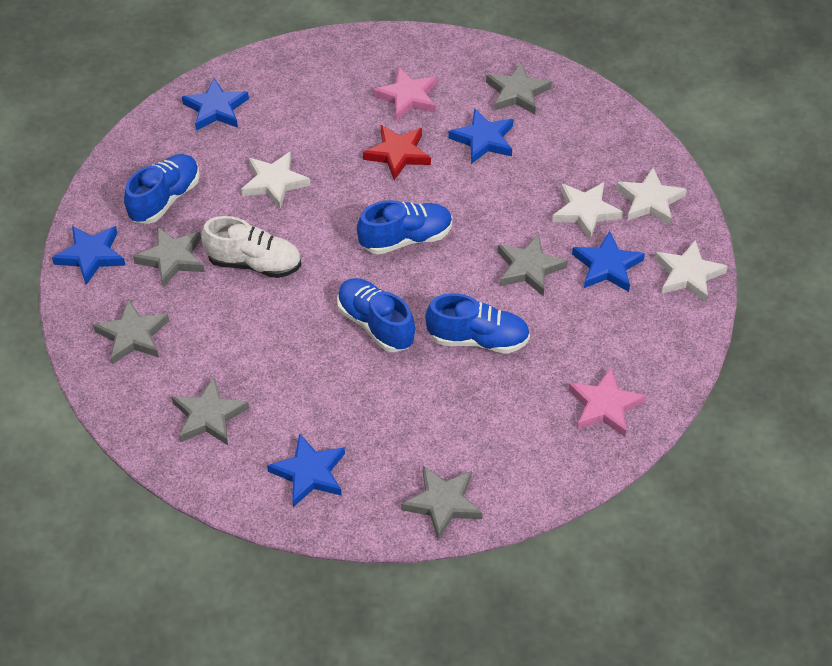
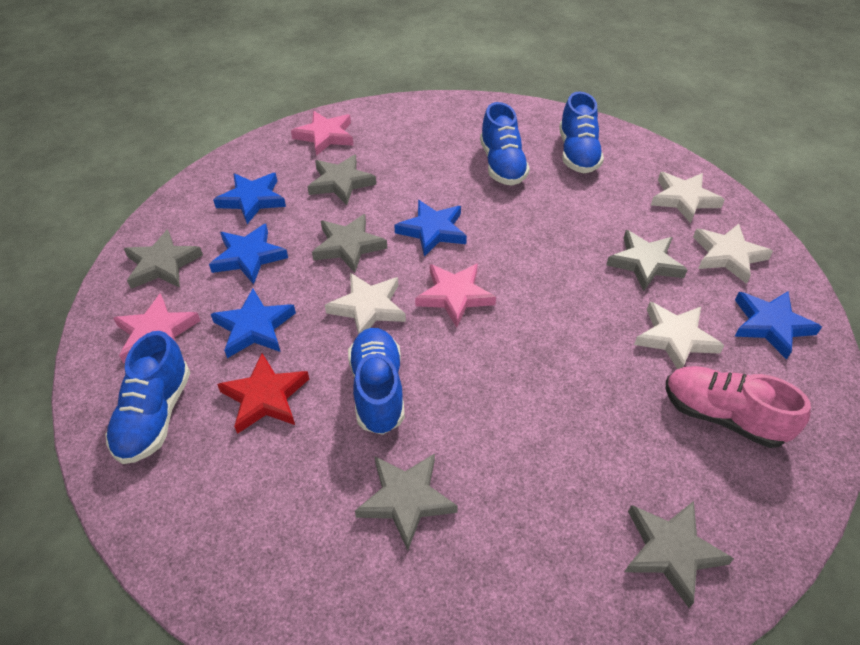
pink shoe: none = 0 -> [666,366,811,448] = 1
pink star: [373,68,437,121] [568,368,646,437] = 2 -> [113,293,201,363] [291,111,354,156] [415,263,496,328] = 3
white shoe: [201,216,301,278] = 1 -> none = 0

